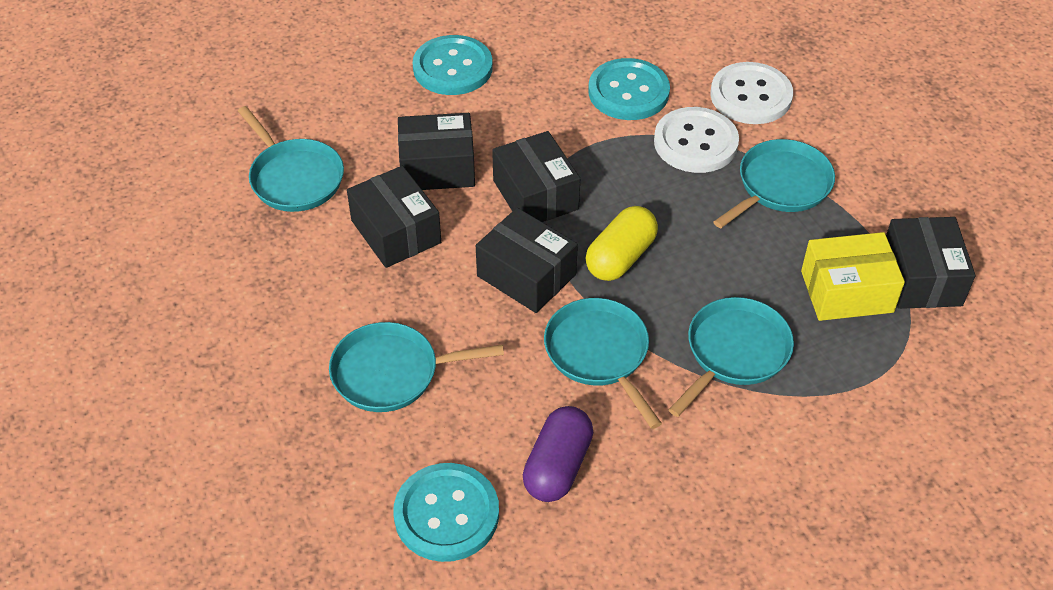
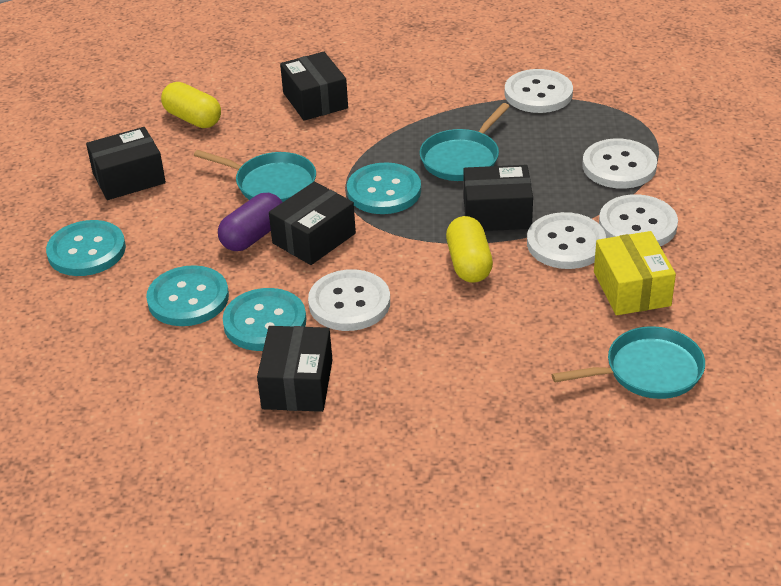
turquoise button: [393,463,499,562] [413,35,493,95] [588,58,670,120] = 3 -> [46,220,126,276] [146,265,229,326] [223,288,306,351] [347,162,421,214] = 4
turquoise pan: [238,106,344,212] [329,322,504,412] [544,298,662,429] [669,297,794,417] [714,139,835,228] = 5 -> [194,150,316,202] [420,103,510,181] [552,326,705,399] = 3
white button: [654,107,739,173] [711,62,793,124] = 2 -> [308,269,390,331] [505,69,573,113] [527,212,606,269] [583,138,657,189] [599,194,678,246] = 5
yellow capsule: [586,206,658,281] = 1 -> [161,82,221,128] [446,216,493,283] = 2

